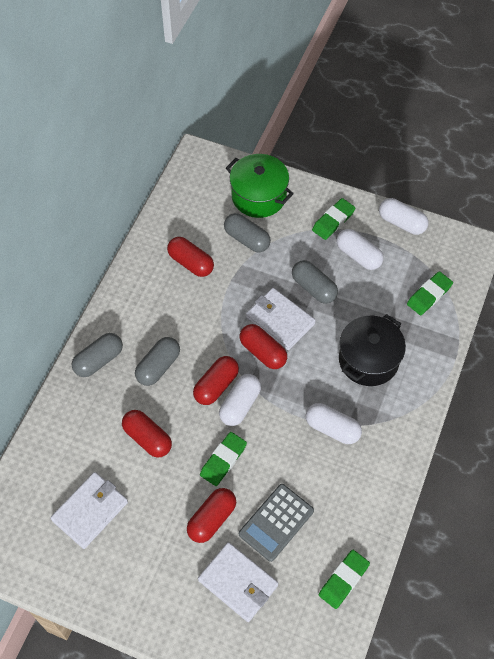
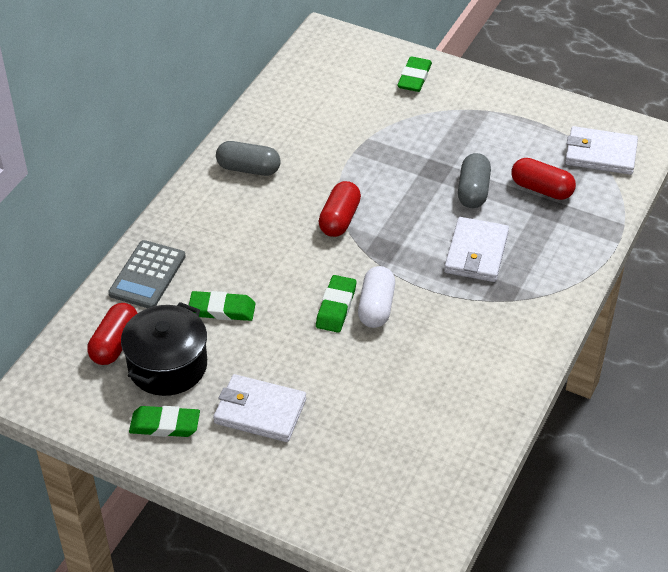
green pot: [226,154,294,218] = 1 -> none = 0
grey capsule: [72,333,123,377] [135,337,180,386] [224,213,271,252] [292,260,338,304] = 4 -> [216,141,281,176] [458,153,491,208] = 2
red capsule: [122,410,172,457] [167,237,214,277] [187,488,236,543] [193,356,239,405] [240,324,287,369] = 5 -> [87,303,137,365] [318,181,361,237] [511,158,576,200] = 3
white capsule: [219,374,261,426] [306,403,362,444] [336,229,384,270] [379,198,429,235] = 4 -> [358,266,395,328] = 1

